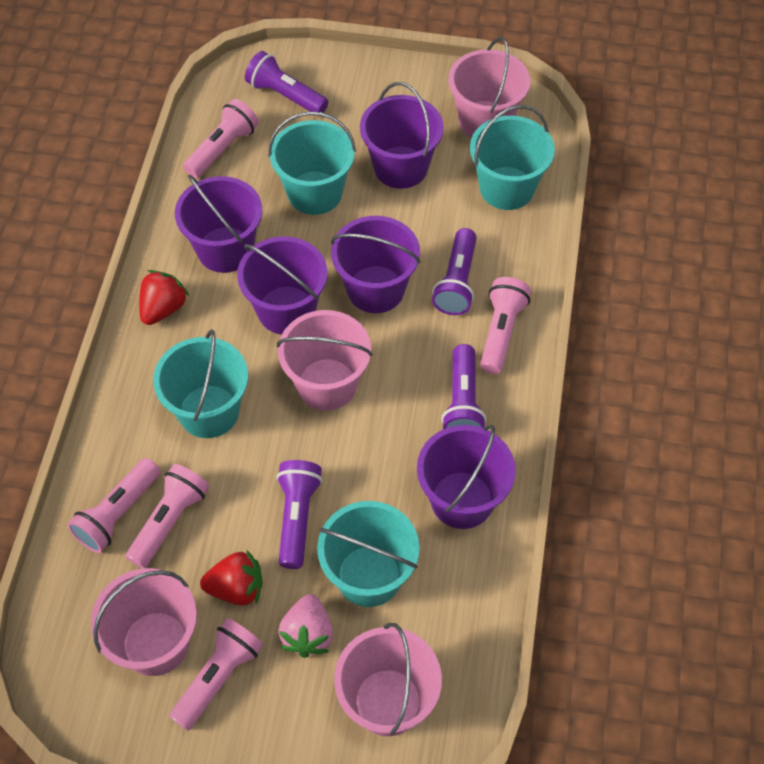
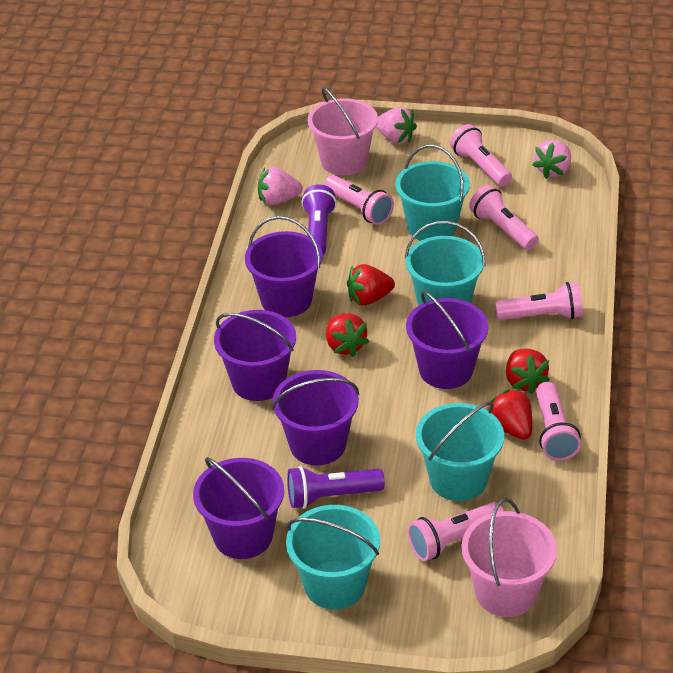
pink bucket: [91,568,197,676] [277,310,373,411] [334,623,442,736] [448,37,530,138] = 4 -> [308,87,378,175] [462,498,557,617] = 2
pink flashlight: [67,458,160,553] [126,464,209,568] [169,618,263,731] [183,99,259,178] [480,277,531,374] = 5 -> [324,175,394,225] [408,502,504,561] [450,124,512,187] [469,185,539,250] [495,282,583,320] [536,382,581,461] = 6
pink strawberry: [278,594,333,658] = 1 -> [258,167,303,205] [376,107,417,144] [532,140,571,179] = 3
purple flashlight: [245,51,328,116] [276,460,323,569] [432,228,477,315] [441,344,486,429] = 4 -> [287,466,385,509] [301,184,337,255] = 2
red strawberry: [139,270,189,325] [200,549,263,606] = 2 -> [326,313,369,357] [347,264,395,306] [487,388,532,440] [506,349,550,394] = 4

